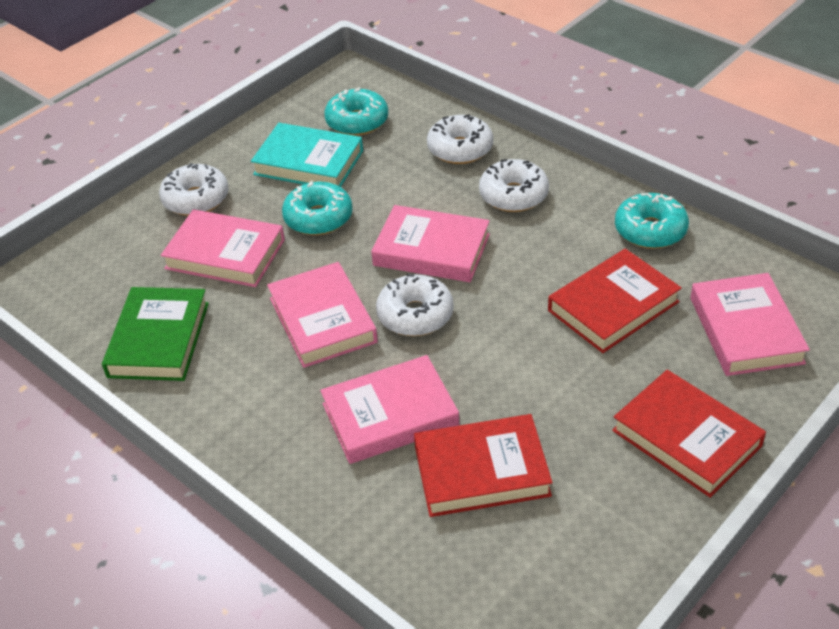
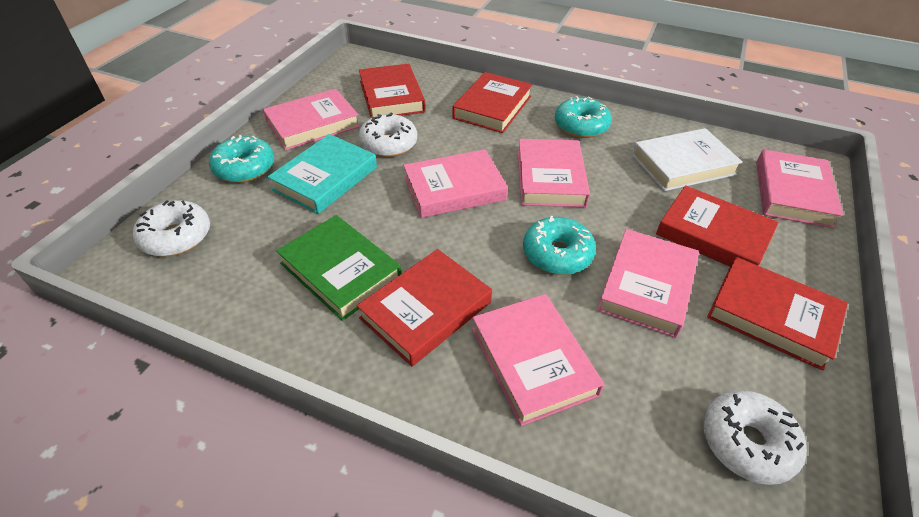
pink book: [161,209,285,287] [267,262,378,368] [320,355,459,464] [371,205,490,282] [690,273,810,376] = 5 -> [263,89,360,150] [403,149,508,218] [472,294,604,426] [518,139,590,207] [597,229,699,338] [756,149,844,228] = 6
red book: [414,414,553,517] [548,249,682,353] [612,370,766,498] = 3 -> [357,249,492,366] [359,64,425,118] [453,72,533,133] [656,185,779,267] [707,257,848,371] = 5
white book: none = 0 -> [632,128,743,191] = 1
white donut: [159,163,229,216] [376,274,454,336] [427,114,493,164] [479,159,549,212] = 4 -> [133,200,210,256] [358,113,417,157] [703,390,807,485] = 3

